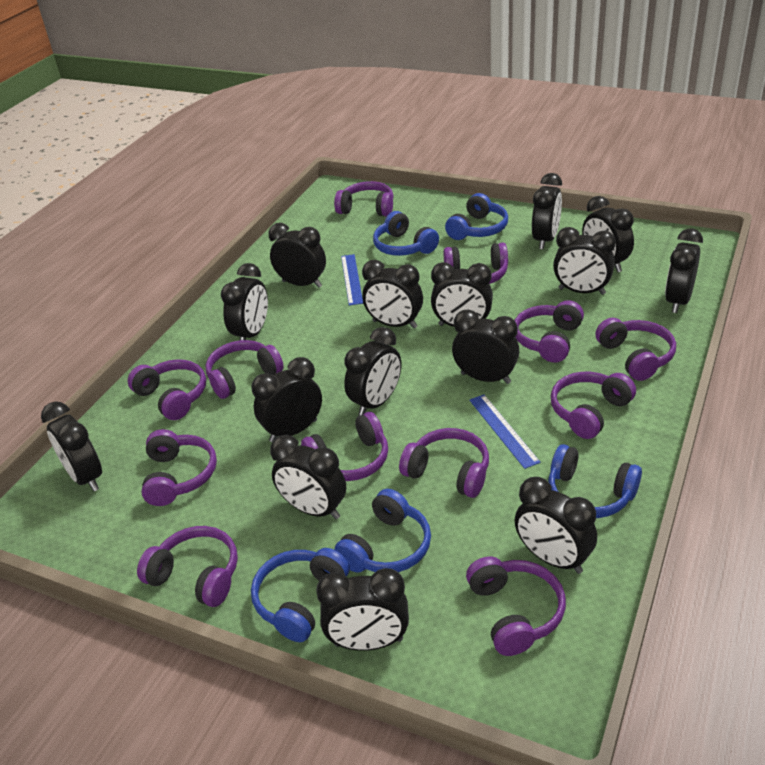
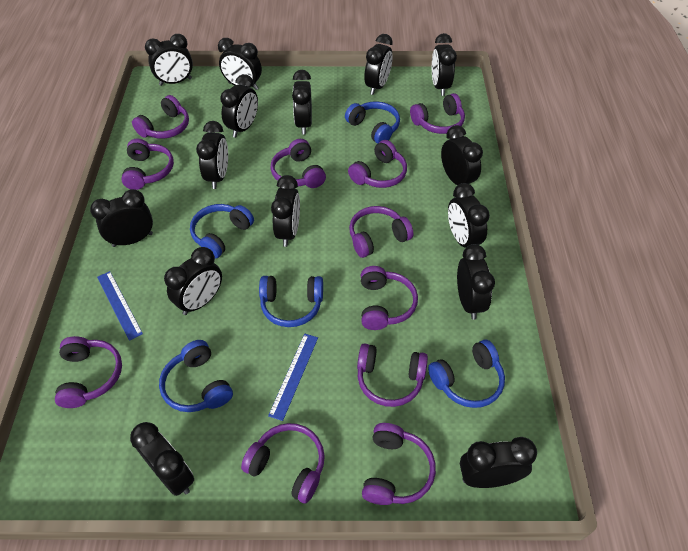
purple headphones: [128,359,206,420] [137,526,238,607] [142,429,217,506] [205,340,284,399] [301,412,388,481] [334,181,394,217] [399,428,489,498] [443,243,508,284] [466,557,566,656] [514,300,584,363] [551,372,636,439] [595,318,676,381] = 12 -> [55,336,122,408] [121,139,174,190] [132,95,189,139] [241,423,325,504] [270,139,326,188] [348,140,407,188] [349,206,413,258] [357,343,428,407] [361,266,418,330] [362,423,436,505] [410,93,465,134] = 11

